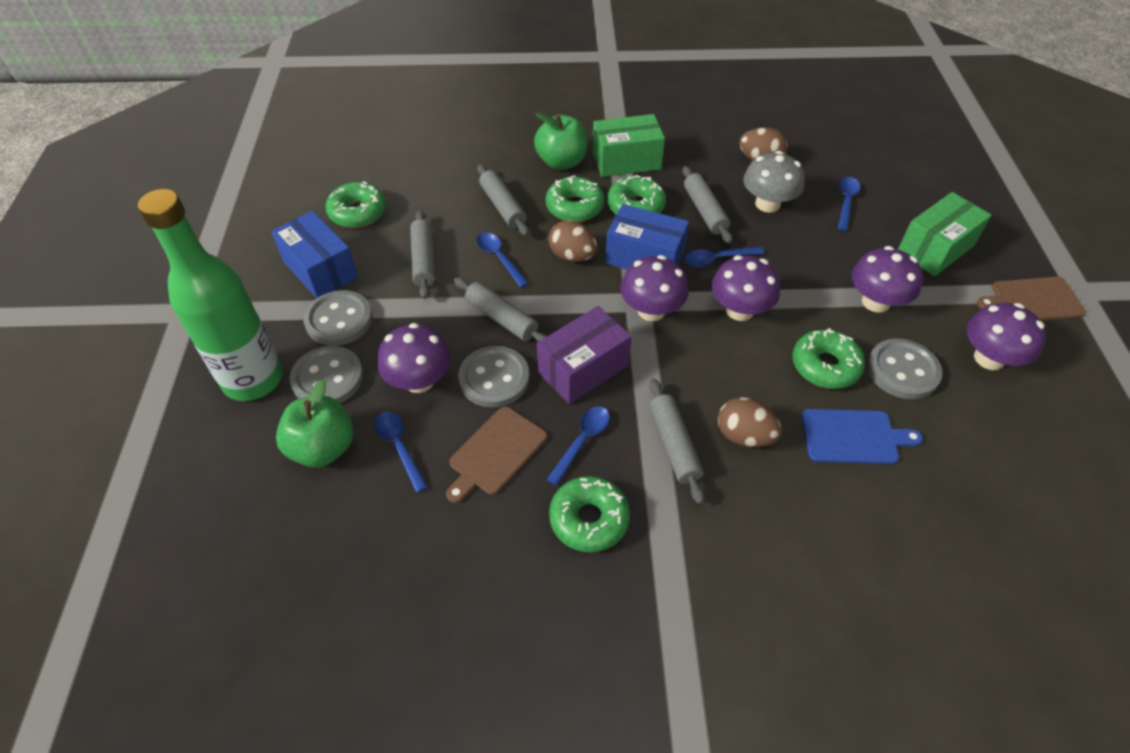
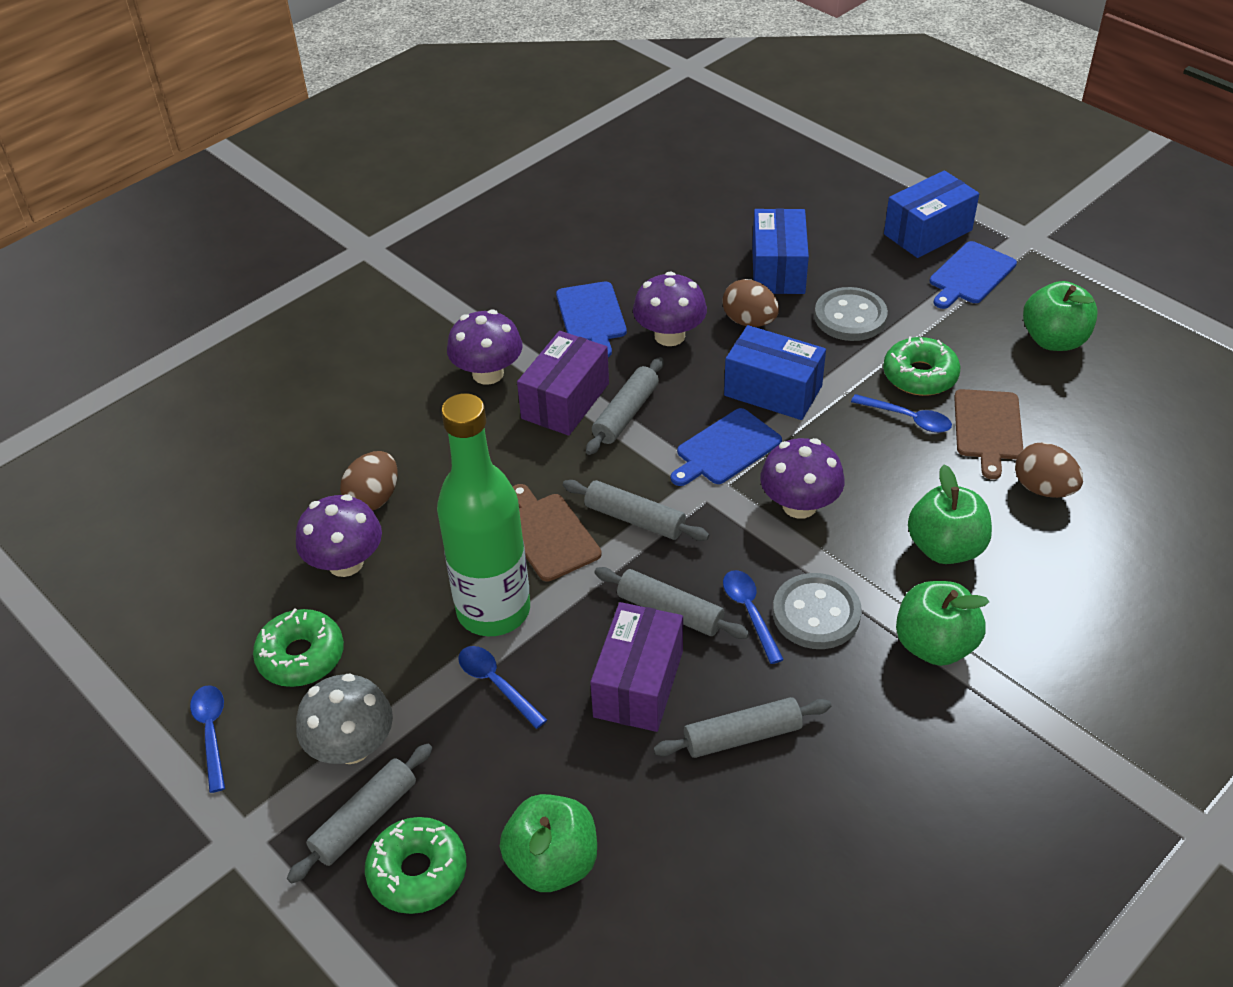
blue box: [271,211,358,298] [605,204,689,269] = 2 -> [724,325,826,420] [752,208,809,294] [884,170,979,258] = 3
blue cutting board: [802,409,923,464] = 1 -> [556,281,627,357] [671,408,782,486] [930,241,1017,309] = 3
blue spoon: [375,411,428,493] [476,232,529,288] [546,407,610,485] [685,247,764,267] [837,177,860,231] = 5 -> [190,686,225,793] [458,646,547,729] [723,570,784,664] [851,394,952,433] = 4
green apple: [276,380,354,468] [534,113,588,170] = 2 -> [499,794,597,892] [896,581,989,666] [908,465,992,564] [1023,281,1098,351] = 4
green box: [593,114,665,177] [898,192,992,276] = 2 -> none = 0
green donut: [325,181,386,228] [546,175,604,222] [549,476,630,552] [607,175,666,215] [792,328,865,389] = 5 -> [253,608,344,687] [365,817,466,914] [883,336,960,396] = 3
grey button: [290,346,363,403] [303,290,373,346] [459,346,529,408] [867,339,942,399] = 4 -> [773,573,862,649] [814,287,888,341] = 2
purple box: [537,306,632,404] = 1 -> [517,331,609,436] [590,602,683,732] = 2
purple mushroom: [377,323,451,393] [620,255,689,322] [711,255,780,321] [852,246,923,313] [967,302,1046,370] = 5 -> [296,494,382,577] [447,310,523,385] [633,271,707,346] [760,438,845,519] = 4

